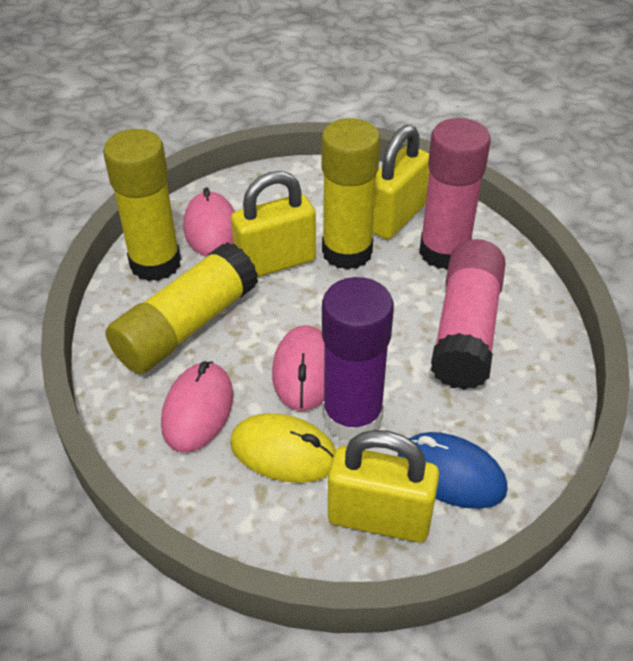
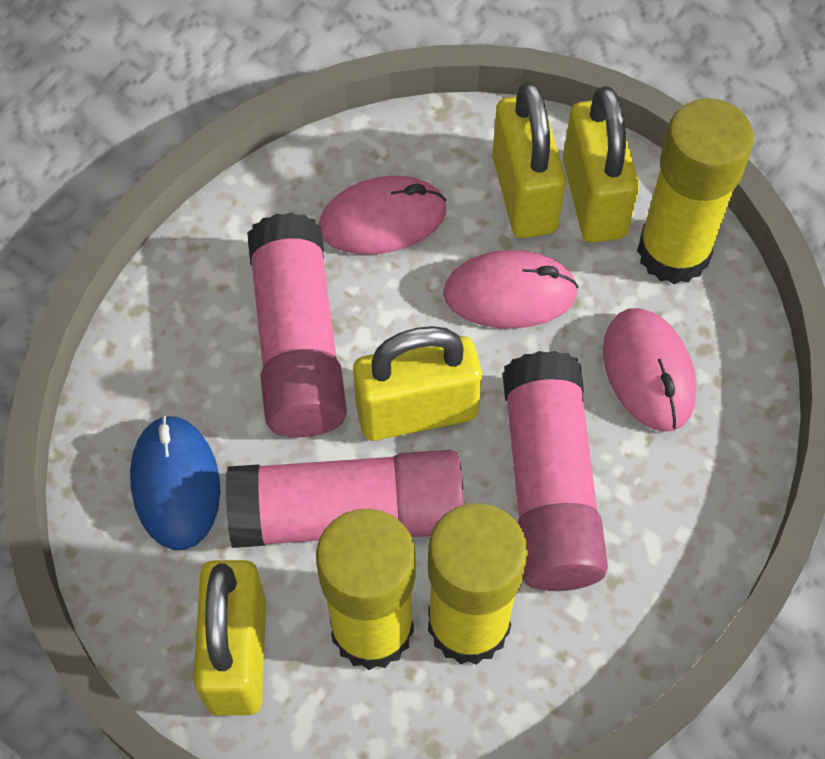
pink glue stick: [419,118,491,270] [431,239,506,390] = 2 -> [226,450,464,548] [247,213,347,437] [502,351,608,591] = 3
purple glue stick: [322,277,394,441] = 1 -> none = 0
yellow mouse: [230,413,336,483] = 1 -> none = 0
yellow padlock: [231,171,316,277] [328,430,439,542] [372,125,430,239] = 3 -> [194,560,266,715] [353,326,482,441] [492,82,566,238] [563,86,639,243] = 4

